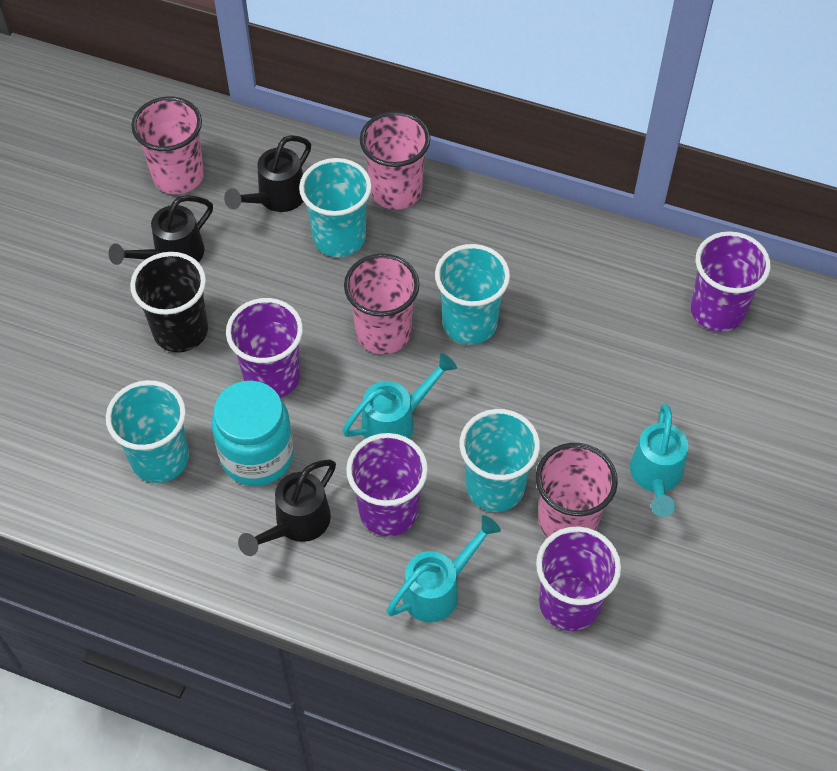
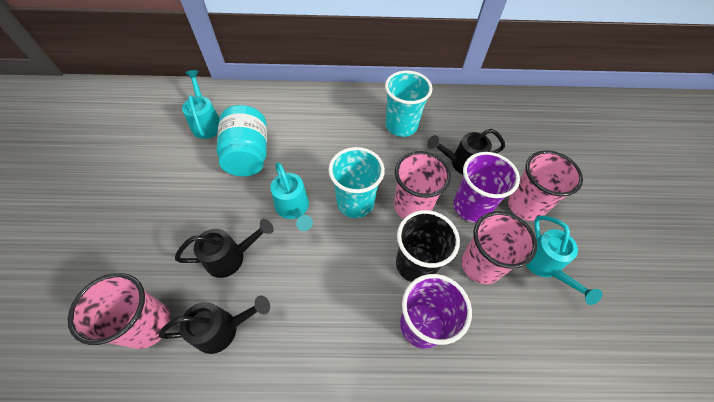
purple cup: [226,298,303,398] [346,433,428,536] [536,526,621,631] [690,231,771,332] = 4 -> [400,274,472,349] [453,152,520,222] = 2
turquoise cup: [106,380,189,483] [299,158,372,257] [435,244,510,345] [459,409,540,512] = 4 -> [328,147,385,218] [385,71,432,137] = 2

